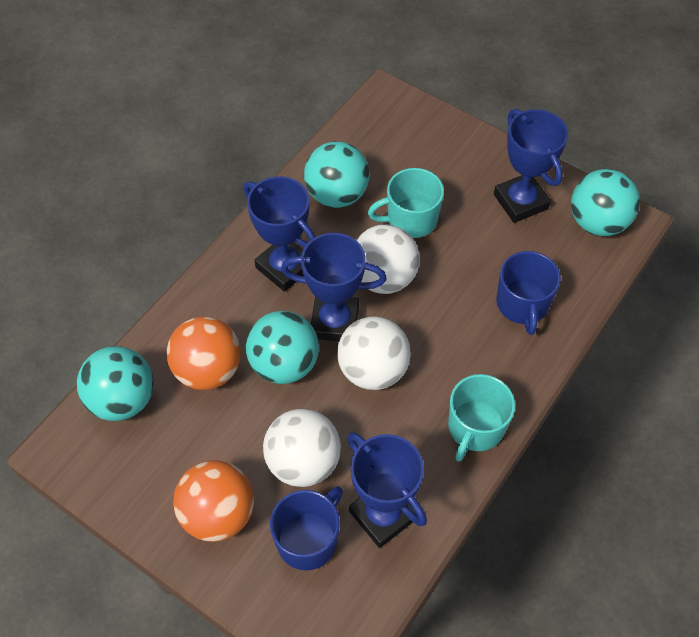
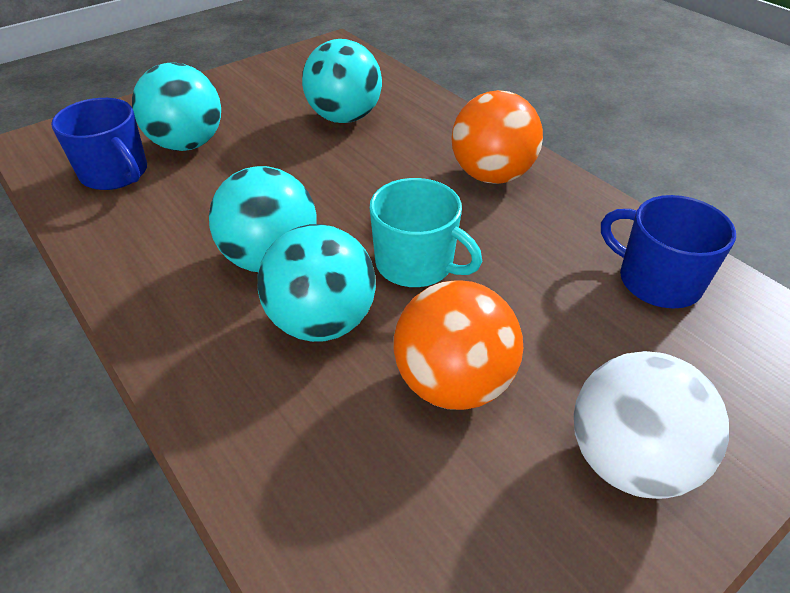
blue trophy: [244,176,316,292] [281,233,387,341] [348,432,427,548] [494,109,568,223] = 4 -> none = 0
turquoise mug: [368,168,444,238] [448,374,515,461] = 2 -> [370,178,482,287] = 1
white ball: [263,409,341,487] [337,316,411,390] [356,225,420,294] = 3 -> [574,351,729,499] = 1

